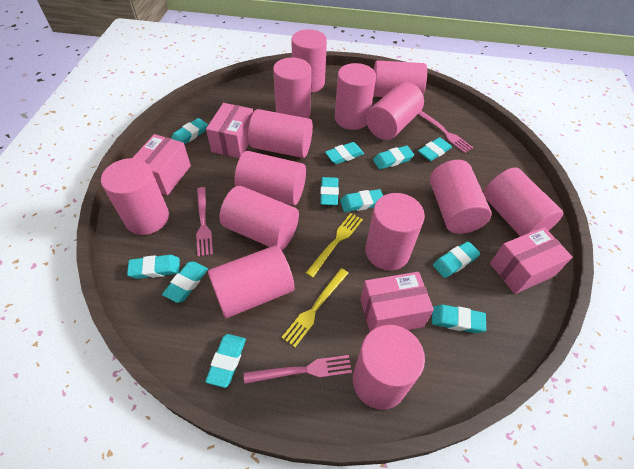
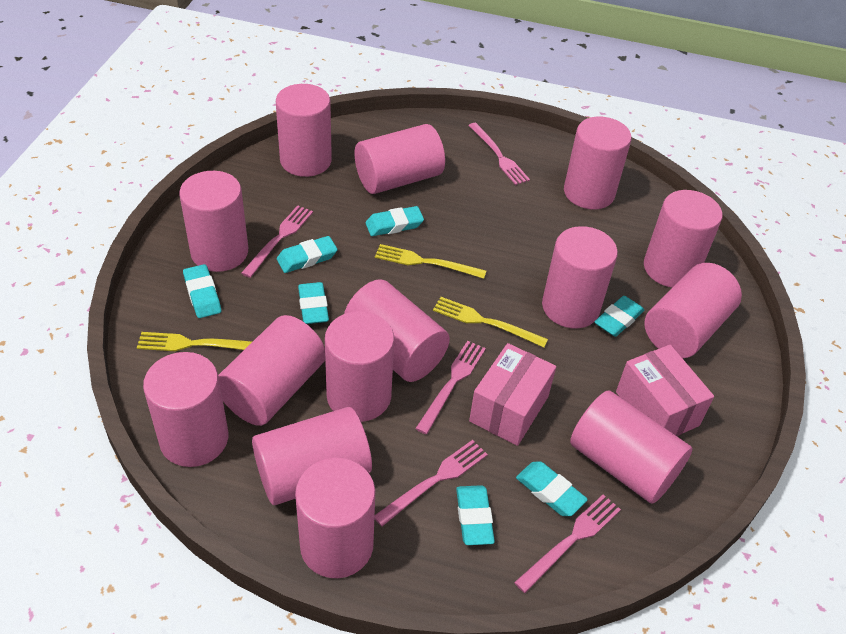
pink box: [133,134,191,196] [206,103,253,158] [360,272,434,331] [490,227,573,294] = 4 -> [469,343,556,446] [616,345,714,436] = 2
pink fork: [196,187,213,257] [244,355,352,384] [418,111,473,153] = 3 -> [241,205,313,278] [374,440,488,526] [415,341,486,434] [468,123,530,185] [514,494,621,593] = 5
turquoise eraser: [127,255,180,279] [162,262,208,303] [171,118,207,145] [205,334,246,388] [320,177,339,205] [325,142,364,164] [340,189,383,212] [373,146,414,169] [418,137,452,161] [432,305,486,333] [433,241,480,278] = 11 -> [183,264,221,318] [277,236,338,273] [298,282,329,324] [365,206,424,236] [456,485,495,545] [516,461,588,516] [594,296,644,337] = 7
yellow fork: [281,268,348,347] [306,213,363,278] = 2 -> [137,332,253,351] [375,244,486,279] [433,297,548,347] = 3

